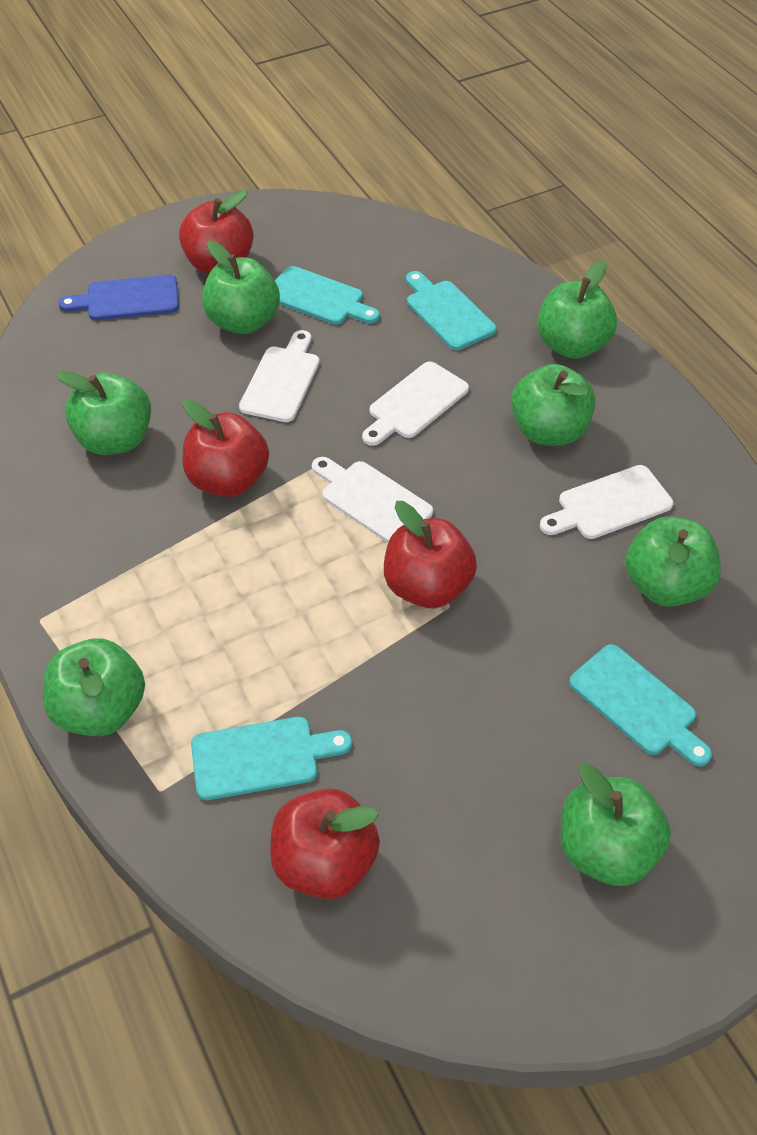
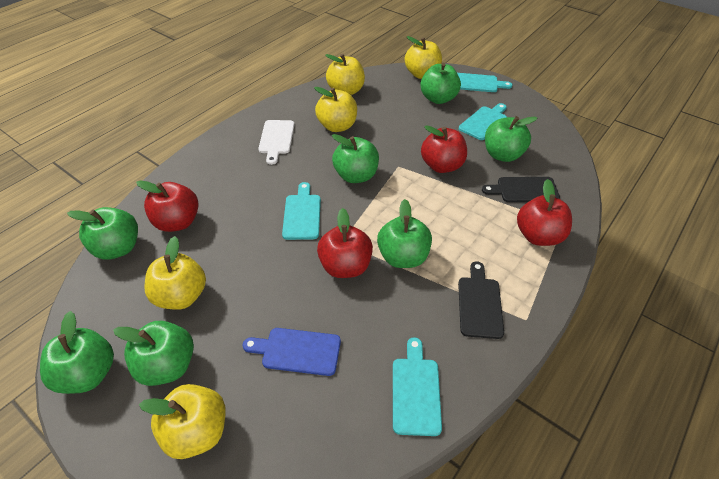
black cutting board: none = 0 -> [458,261,504,339] [482,177,560,202] = 2
white cutting board: [239,330,320,422] [312,457,433,543] [362,361,469,446] [540,465,673,539] = 4 -> [258,120,294,165] = 1
yellow apple: none = 0 -> [139,384,226,459] [144,236,206,310] [314,87,357,132] [325,54,365,95] [405,36,442,79] = 5

